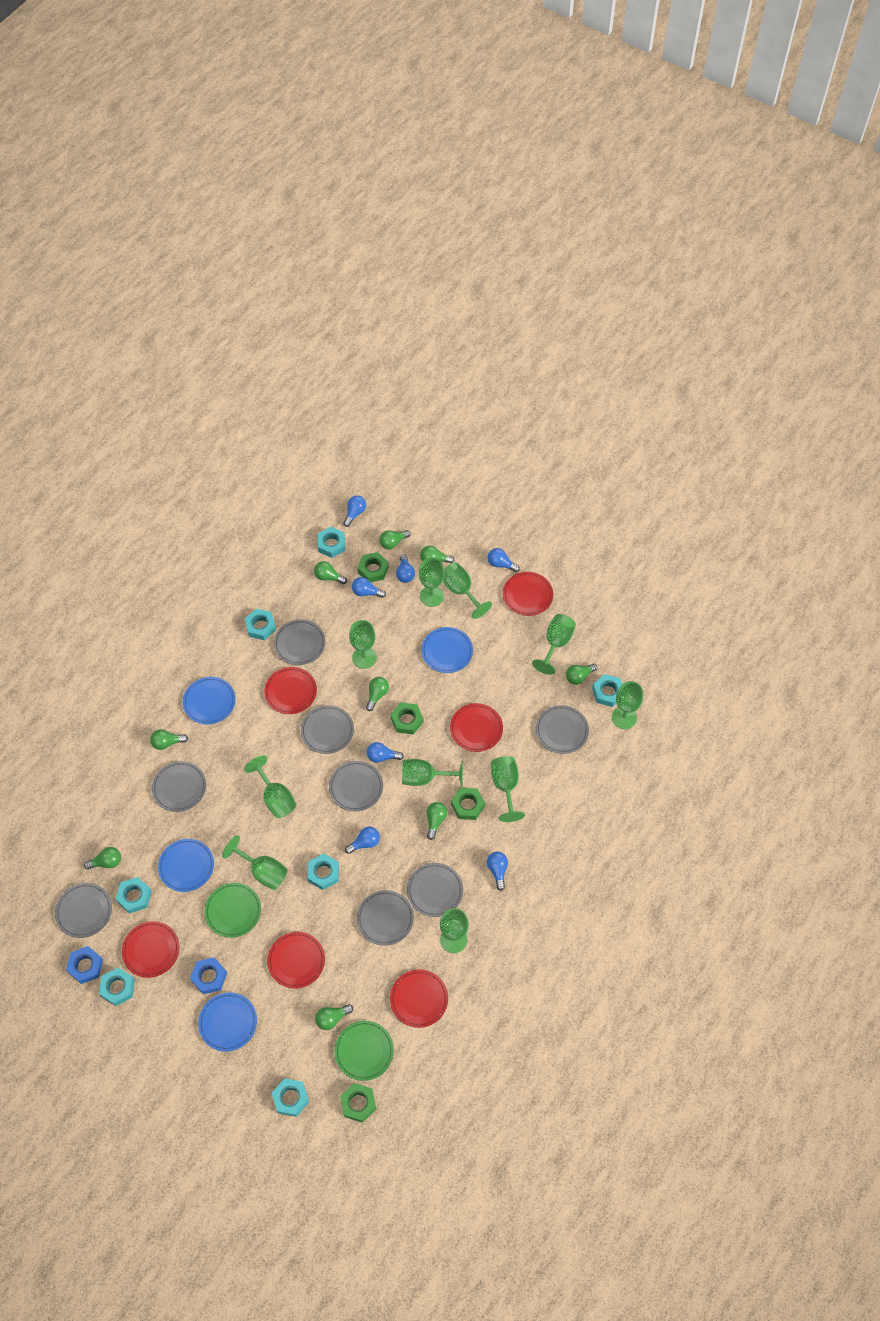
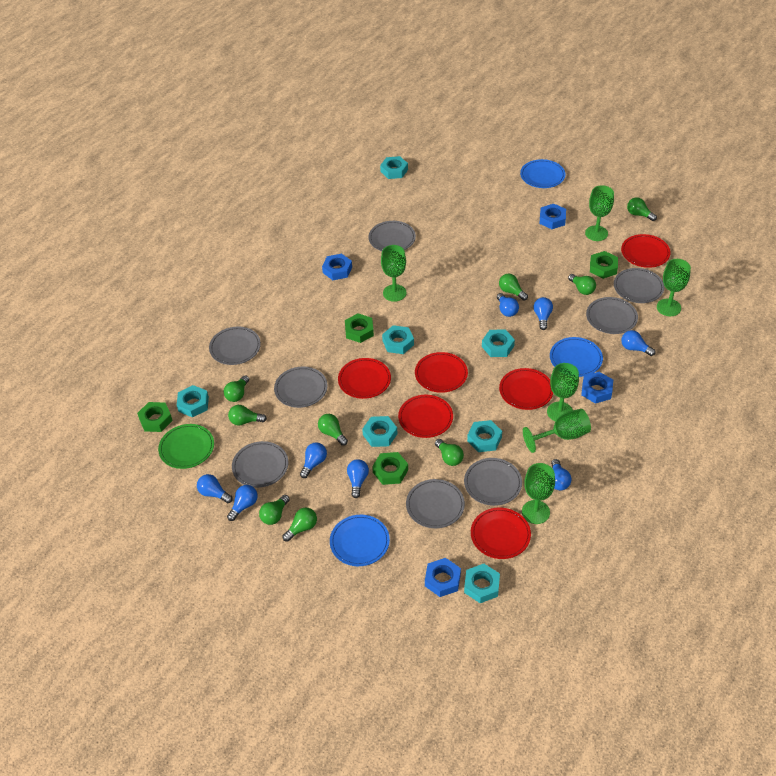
blue light bulb: [343,495,366,527] [345,827,380,854] [352,577,386,598] [367,742,404,763] [396,554,415,583] [487,852,508,891] [488,548,520,572] = 7 -> [197,474,233,503] [227,485,258,521] [300,442,327,478] [347,459,369,498] [497,293,519,317] [534,297,553,330] [551,459,572,490] [621,330,656,356] = 8
blue nut: [66,946,103,984] [190,957,227,994] = 2 -> [322,254,352,280] [425,558,461,597] [539,204,566,229] [581,372,613,404] = 4
blue plate: [158,839,214,892] [183,677,236,724] [198,992,257,1052] [421,627,473,673] = 4 -> [330,515,390,566] [520,159,565,188] [550,337,603,377] = 3
green goblet: [222,835,288,890] [244,755,297,818] [349,620,377,669] [402,759,463,787] [419,557,445,607] [440,908,469,953] [443,562,492,619] [491,756,525,822] [532,614,576,675] [612,681,643,729] = 10 -> [381,245,407,302] [522,463,555,524] [523,409,591,453] [547,363,579,421] [585,185,614,241] [657,259,691,316] = 6
green plate: [204,883,261,938] [334,1021,394,1081] = 2 -> [158,424,214,469] = 1

